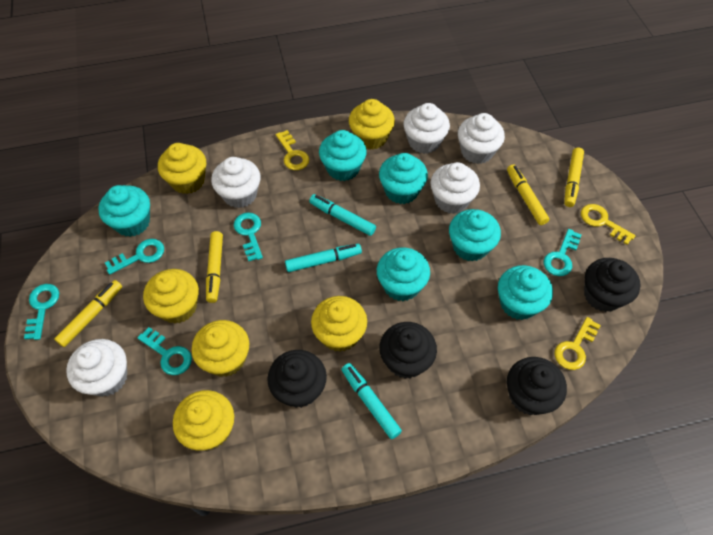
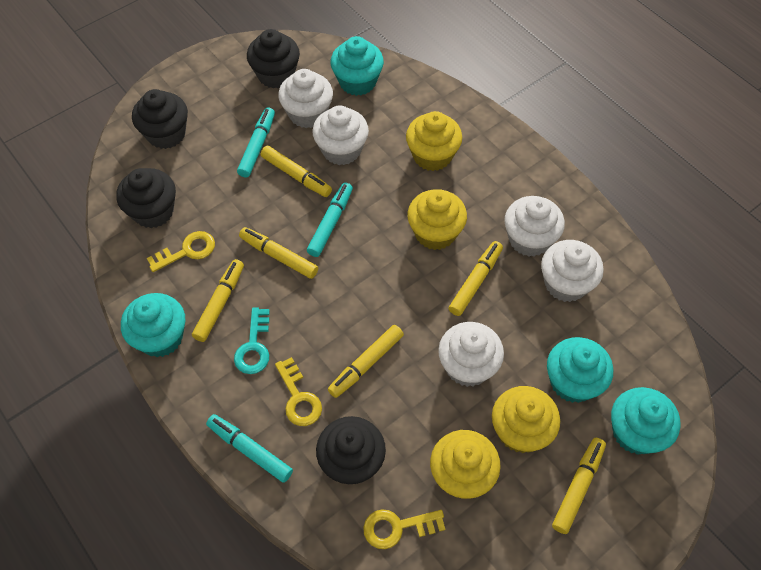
turquoise cupcake: [98,185,150,237] [319,130,367,181] [377,247,430,301] [379,153,428,204] [449,209,501,262] [498,265,553,320] = 6 -> [121,293,185,357] [330,36,384,96] [547,337,613,403] [611,387,680,455] = 4
turquoise key: [24,284,59,340] [105,239,164,275] [137,327,192,375] [234,213,263,261] [543,229,581,276] = 5 -> [234,308,270,374] = 1
yellow cupcake: [143,269,199,324] [158,143,206,194] [173,390,234,450] [192,320,249,377] [311,296,367,352] [349,99,395,150] = 6 -> [406,111,462,171] [407,189,467,250] [430,430,501,499] [492,386,560,453] = 4
yellow marker: [54,280,122,347] [206,231,223,303] [507,164,549,225] [564,148,584,207] = 4 -> [192,259,244,342] [239,227,318,279] [261,146,332,197] [328,325,404,398] [449,241,503,316] [552,438,606,534] = 6

